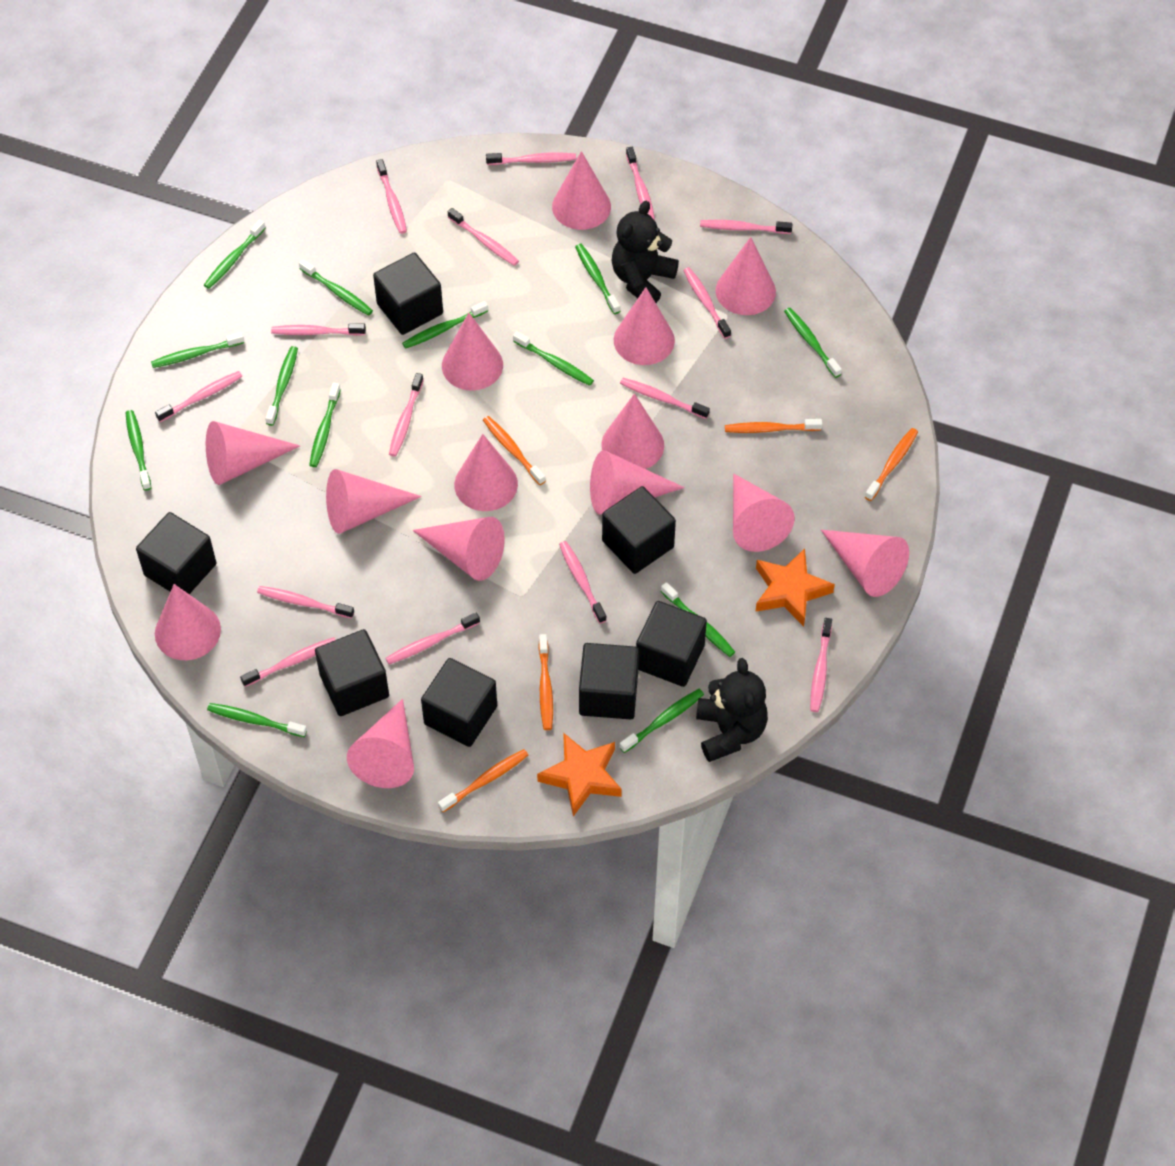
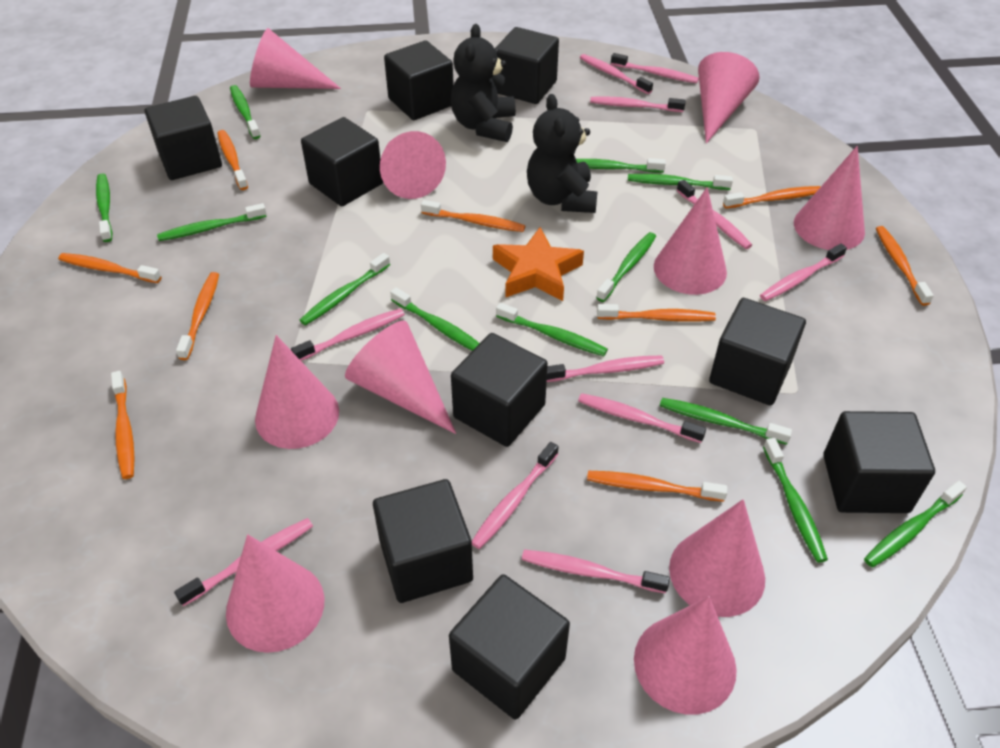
black cube: [136,512,216,594] [315,629,389,716] [373,252,443,335] [421,658,497,747] [579,643,639,719] [602,486,676,574] [636,601,707,687] = 7 -> [145,96,222,180] [301,117,383,206] [373,479,473,603] [384,40,454,120] [449,574,570,720] [451,333,548,447] [495,27,559,104] [709,298,806,406] [823,411,935,513] = 9
green toothbrush: [126,410,151,491] [151,332,244,368] [204,220,265,289] [207,703,307,737] [265,346,298,426] [299,259,373,316] [309,383,341,467] [402,301,488,349] [513,331,594,386] [575,244,620,314] [620,689,704,753] [661,582,735,657] [784,308,842,378] = 13 -> [96,174,112,242] [157,203,267,241] [230,85,260,139] [300,253,390,326] [390,287,480,351] [496,303,608,356] [576,158,666,173] [596,232,656,302] [628,174,733,190] [660,398,792,445] [763,438,828,563] [864,481,967,567] = 12
orange star: [537,733,622,816] [755,548,835,627] = 2 -> [493,227,584,301] = 1
orange toothbrush: [438,749,528,812] [483,416,546,485] [538,634,553,730] [725,419,822,433] [865,428,918,501] = 5 -> [58,253,161,283] [111,371,134,479] [176,272,219,360] [218,130,248,190] [421,200,525,232] [587,471,728,502] [597,304,716,322] [723,186,821,209] [876,226,934,306] = 9
pink cone: [155,584,221,660] [206,421,300,485] [326,469,422,534] [347,699,414,788] [412,517,505,581] [442,313,503,390] [454,434,518,511] [552,151,611,230] [590,450,685,515] [601,394,664,469] [614,287,675,365] [716,237,776,315] [733,474,795,552] [821,530,909,597] = 14 -> [226,534,324,653] [250,28,341,89] [255,335,339,449] [345,321,456,434] [380,131,446,199] [634,596,737,715] [654,187,727,295] [669,499,765,617] [698,52,760,144] [794,146,865,250] = 10
pink toothbrush: [155,371,242,422] [240,637,336,687] [257,586,354,618] [271,323,366,336] [376,159,407,234] [385,612,480,664] [389,373,424,457] [448,208,519,266] [486,153,576,165] [559,541,607,624] [620,378,710,419] [626,147,655,220] [683,267,731,339] [700,220,792,234] [810,618,832,712] = 15 -> [174,518,313,606] [291,308,405,361] [472,442,558,549] [522,550,670,593] [547,355,664,382] [578,393,706,443] [580,54,653,94] [590,96,686,112] [611,53,699,83] [677,180,752,249] [760,244,847,301] = 11

